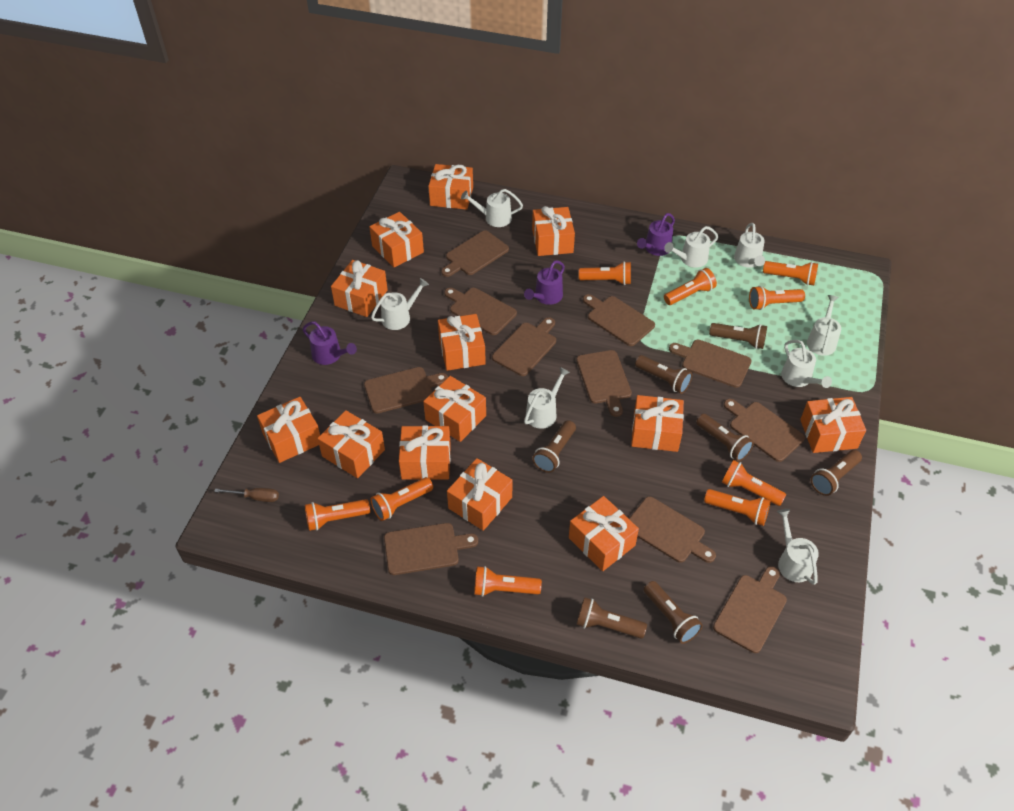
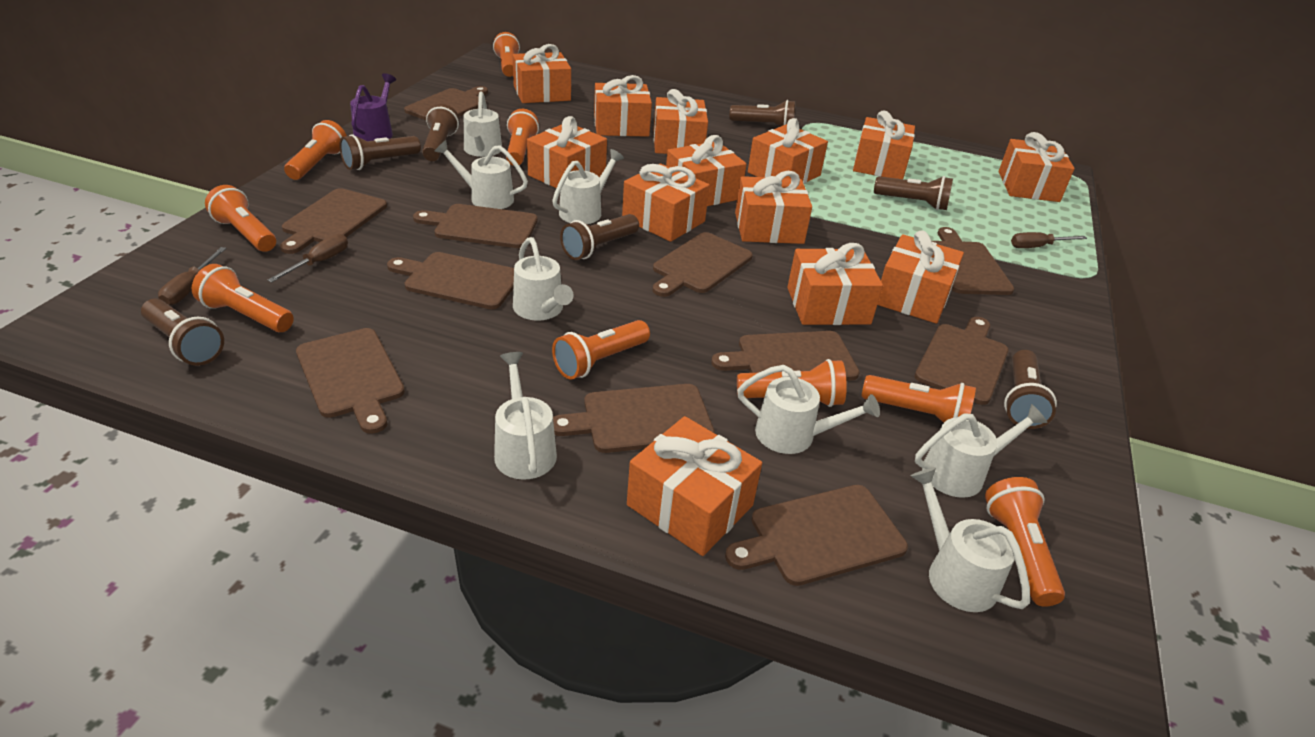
brown screwdriver: [214,488,279,502] = 1 -> [158,247,226,305] [267,234,348,282] [1011,232,1087,248] = 3
purple watering can: [302,321,357,365] [524,260,565,305] [637,213,675,256] = 3 -> [350,73,396,141] = 1

